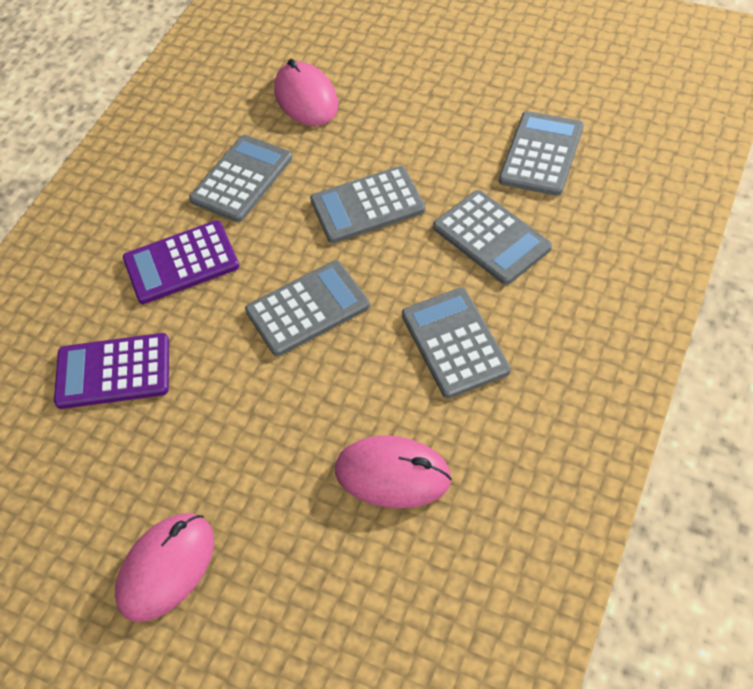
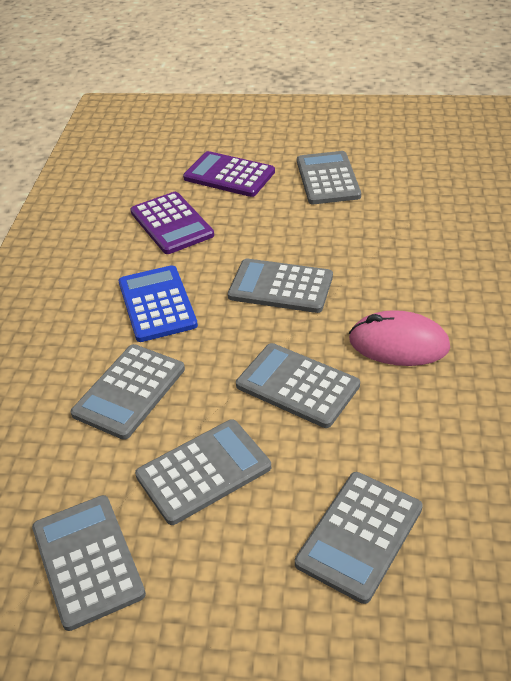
blue calculator: none = 0 -> [119,265,198,342] = 1
grey calculator: [189,135,292,222] [245,260,370,356] [310,166,425,243] [402,288,511,399] [433,190,552,285] [499,111,584,196] = 6 -> [32,495,146,631] [71,344,185,440] [135,419,271,525] [228,258,333,313] [236,343,360,428] [295,472,423,604] [297,151,361,204] = 7
pink mouse: [115,513,214,622] [274,59,338,126] [335,435,452,508] = 3 -> [349,310,450,366] = 1

